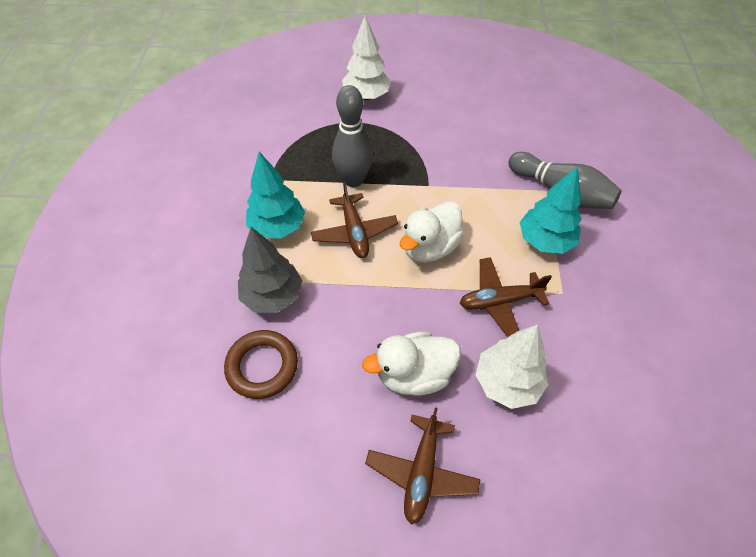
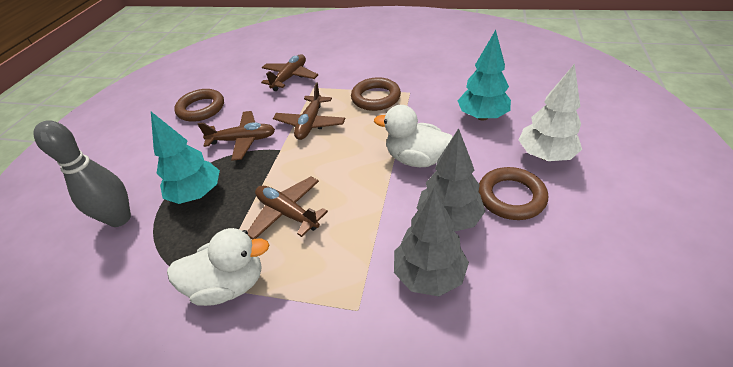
brown plane: [311,181,398,258] [365,407,481,525] [460,257,552,337] = 3 -> [198,111,275,161] [247,177,328,240] [261,55,318,91] [273,82,345,140] = 4
brown ring: [224,330,298,399] = 1 -> [174,89,224,122] [351,77,401,111] [478,167,548,220] = 3
grey bowling pin: [332,85,373,187] [508,152,622,209] = 2 -> [33,120,131,227] = 1
grey tree: [238,227,302,313] = 1 -> [394,187,469,296] [417,128,486,232] = 2
white tree: [342,16,391,100] [476,324,549,409] = 2 -> [519,64,582,161] = 1

